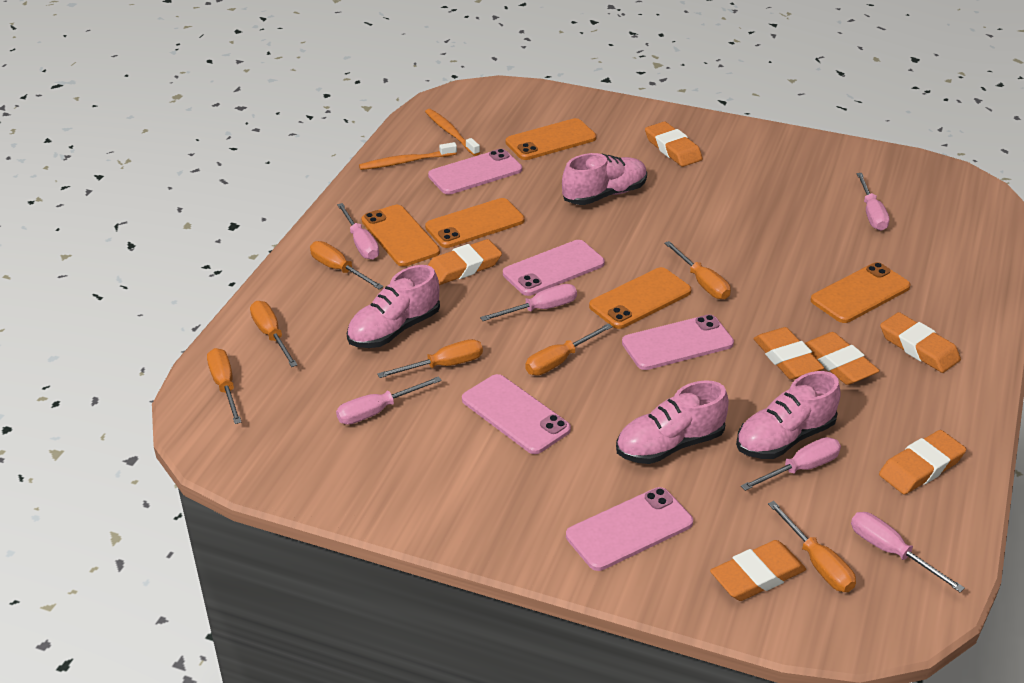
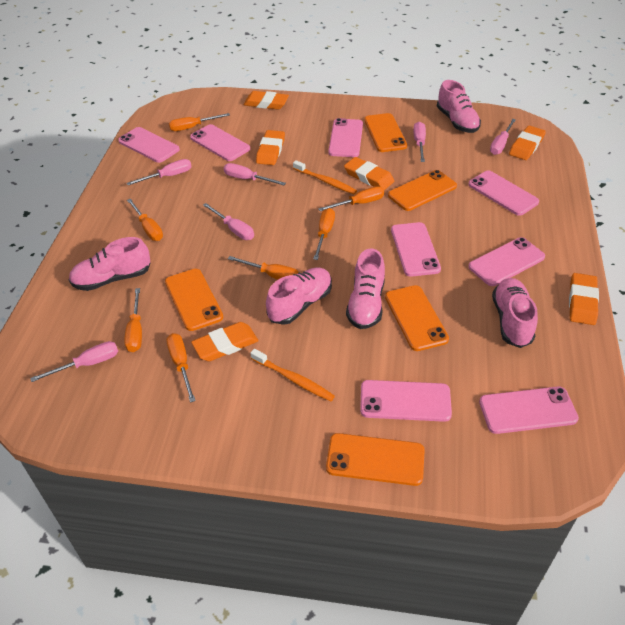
orange eraser: [428,239,502,285] [645,122,703,167] [710,540,806,601] [754,327,824,380] [805,332,880,385] [879,430,966,494] [880,312,961,373] = 7 -> [191,322,259,361] [243,91,289,110] [256,130,285,165] [344,157,394,190] [509,125,546,160] [569,273,599,325] = 6
pink phone: [428,149,522,195] [462,374,571,454] [503,240,605,296] [566,487,693,571] [622,314,734,370] = 5 -> [118,127,180,163] [190,124,250,161] [328,118,363,157] [360,380,452,422] [391,222,441,277] [468,170,539,216] [468,237,545,286] [479,386,579,434] = 8
pink shoe: [347,265,440,348] [562,153,647,205] [616,380,729,464] [736,371,841,459] = 4 -> [68,237,151,291] [266,268,332,325] [346,249,385,329] [437,80,481,133] [492,278,538,348] = 5

